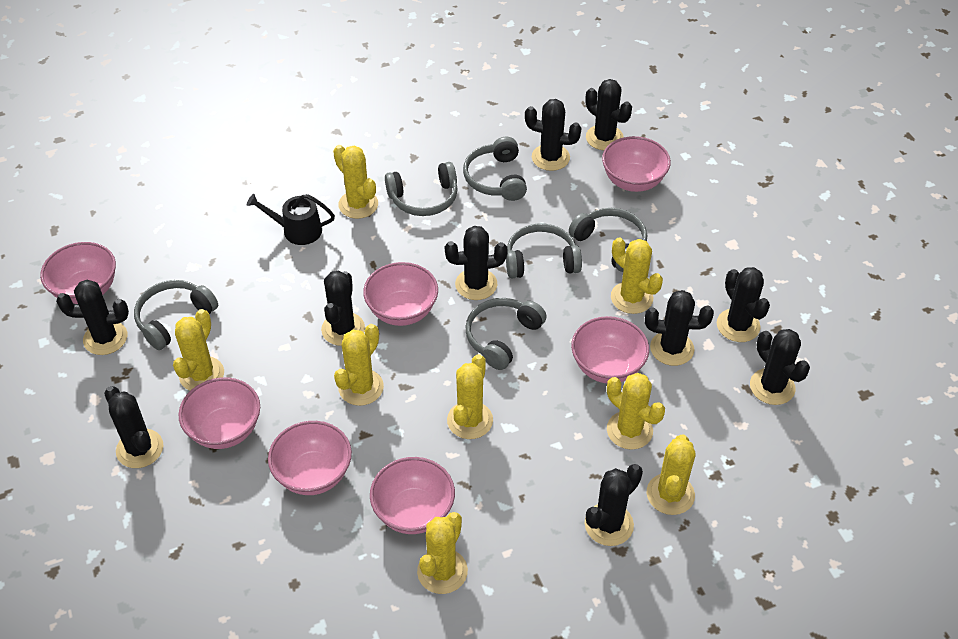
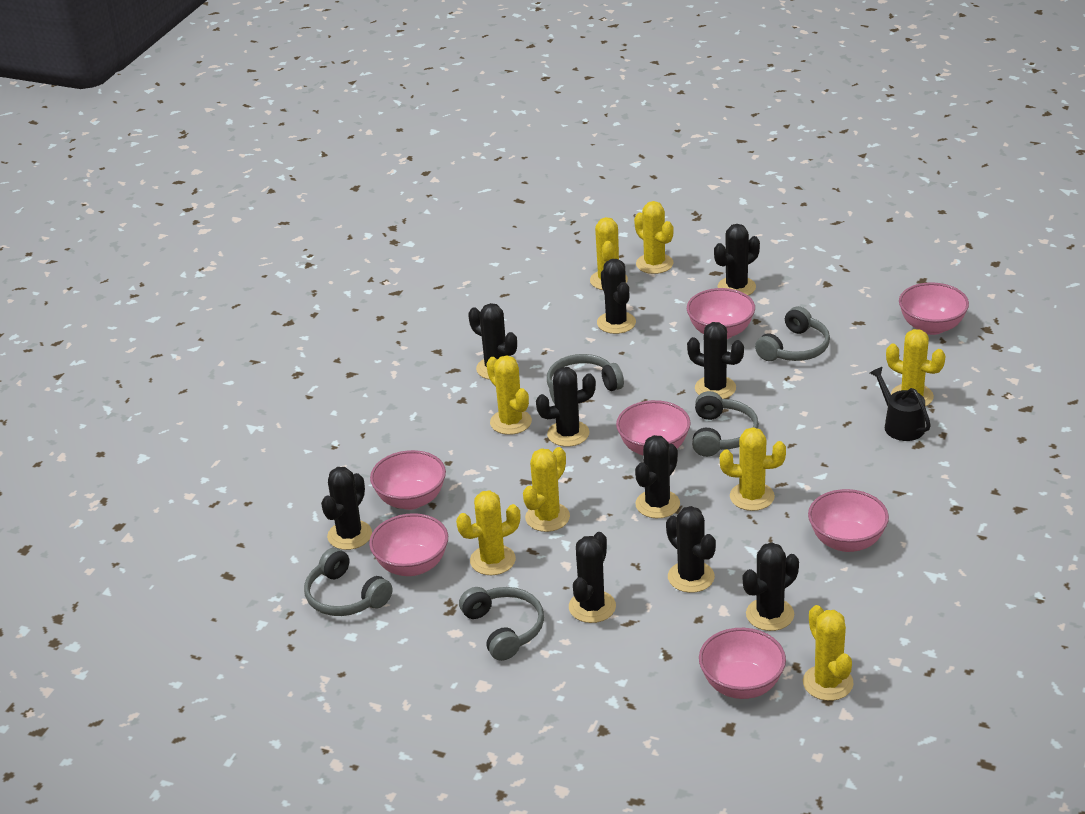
grey headphones: [134,280,218,350] [385,162,458,216] [463,137,527,201] [466,298,547,370] [506,224,582,278] [569,208,647,272] = 6 -> [304,548,392,616] [459,587,544,661] [547,354,624,404] [692,391,759,457] [755,306,830,361] = 5

